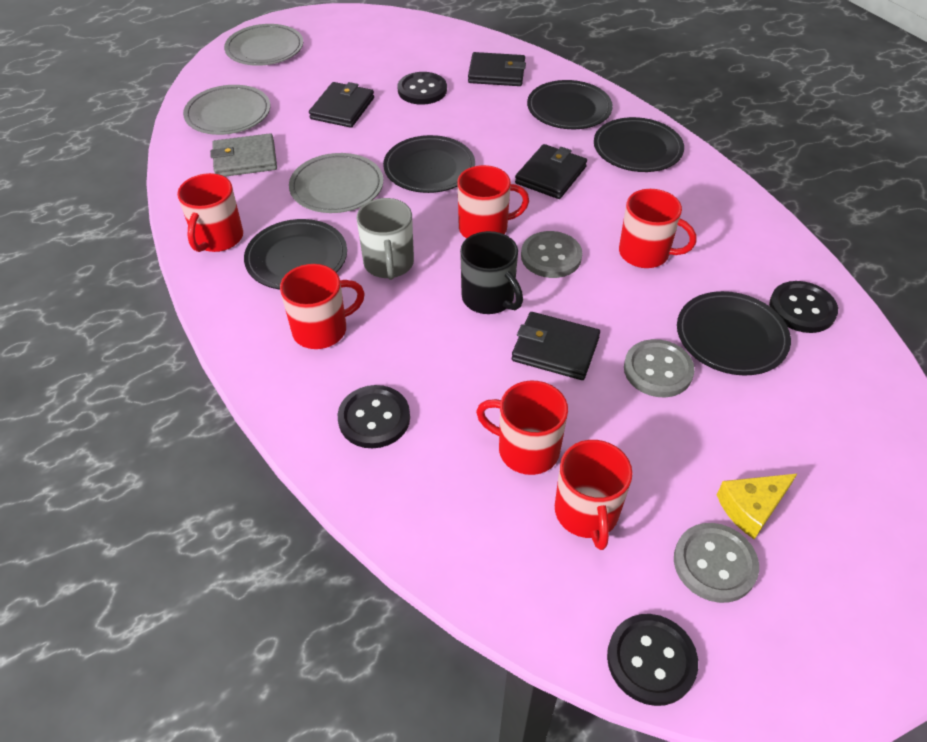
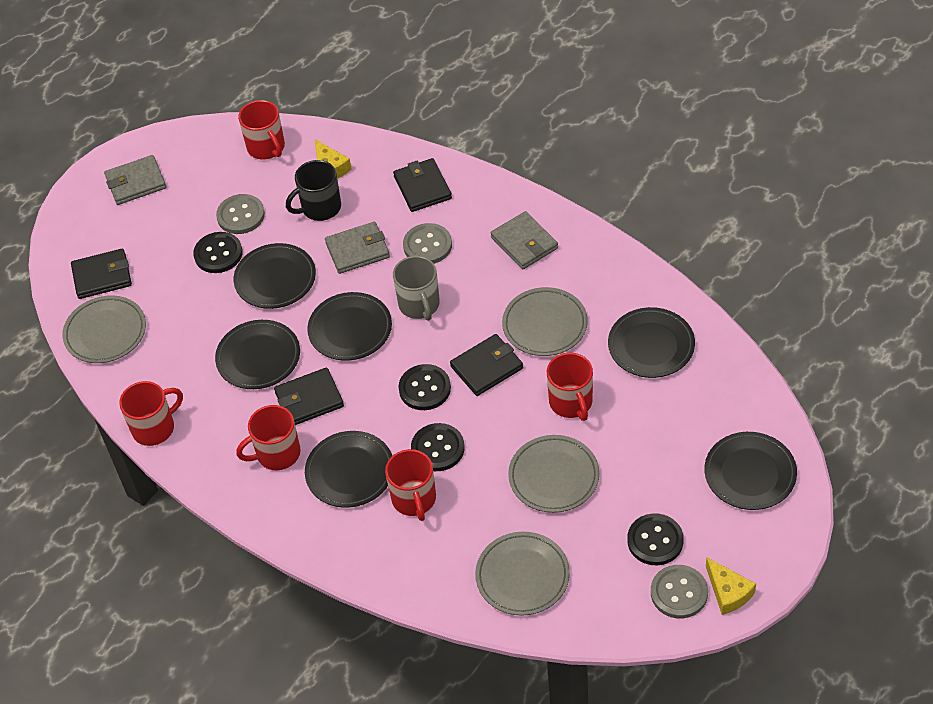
black plate: [244,219,347,289] [383,135,475,193] [527,80,613,129] [594,117,684,172] [677,291,791,375] = 5 -> [215,320,300,389] [234,243,316,309] [305,431,392,508] [307,292,392,361] [608,307,695,378] [705,432,797,510] = 6
grey plate: [183,85,270,135] [224,24,303,66] [289,153,383,213] = 3 -> [62,295,146,363] [475,532,570,616] [502,287,588,356] [508,435,599,513] = 4
grey wallet: [210,133,277,177] = 1 -> [104,155,166,205] [325,221,390,274] [491,211,558,269] = 3
red mug: [177,173,243,252] [280,264,365,349] [457,165,529,239] [476,380,568,475] [555,440,633,550] [619,189,696,268] = 6 -> [119,381,183,446] [236,405,301,470] [238,100,285,160] [385,449,436,521] [547,353,593,421] = 5
yellow cheese: [717,474,797,540] = 1 -> [315,139,351,179] [706,557,756,615] = 2

